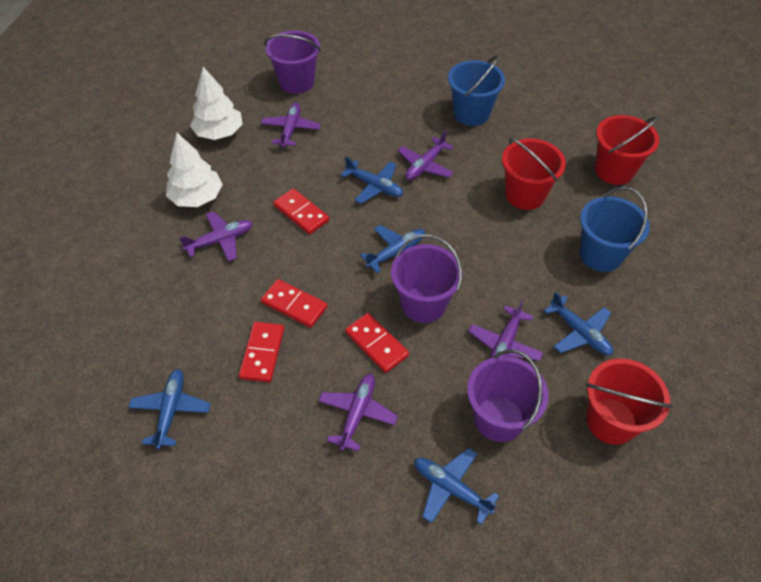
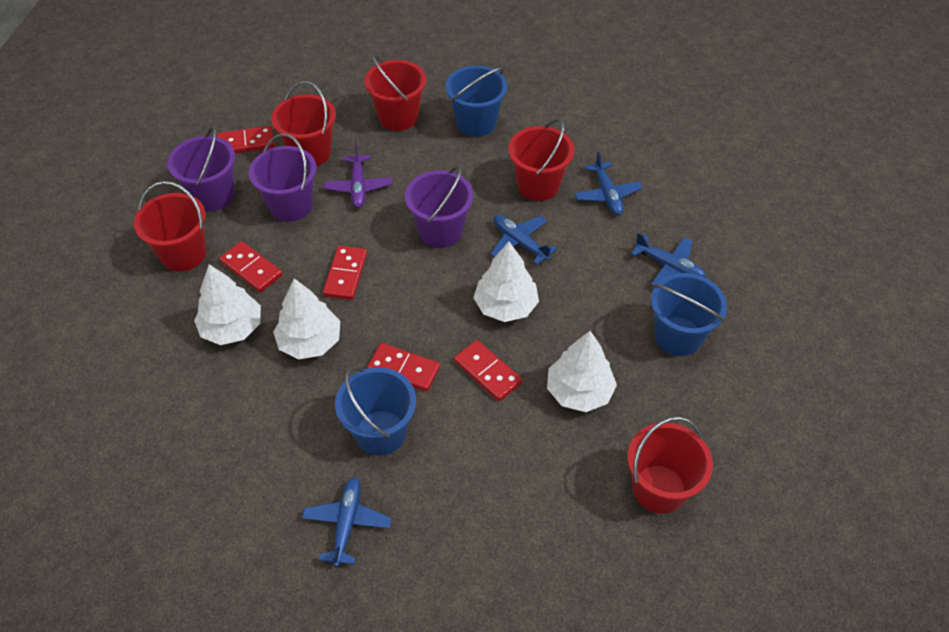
blue bucket: [448,55,505,126] [580,187,650,272] = 2 -> [335,367,416,456] [446,66,508,137] [651,273,727,356] = 3
blue plane: [128,369,211,449] [341,156,403,204] [360,225,425,273] [414,448,499,525] [544,291,613,355] = 5 -> [302,477,391,567] [491,215,557,265] [574,152,643,216] [631,232,706,285] = 4
purple plane: [179,211,253,261] [261,103,321,148] [319,374,398,452] [398,130,454,180] [468,299,543,361] = 5 -> [324,144,392,208] = 1
red bucket: [502,138,566,210] [586,359,673,445] [595,115,659,185] = 3 -> [134,181,206,272] [271,81,336,166] [364,54,426,131] [508,118,574,201] [628,417,713,514] = 5
red domino: [239,322,284,382] [261,279,327,328] [273,189,329,234] [345,313,409,373] = 4 -> [217,126,275,154] [219,241,282,292] [323,246,367,300] [367,343,440,392] [454,340,522,401] = 5
white tree: [166,133,223,207] [190,67,243,140] = 2 -> [194,264,261,345] [273,279,340,359] [473,242,539,322] [547,331,617,412] = 4

